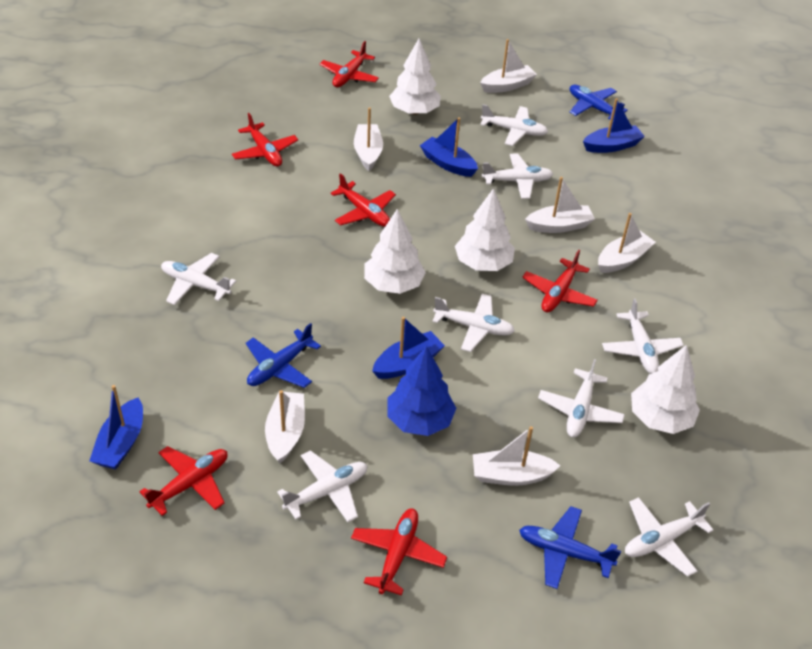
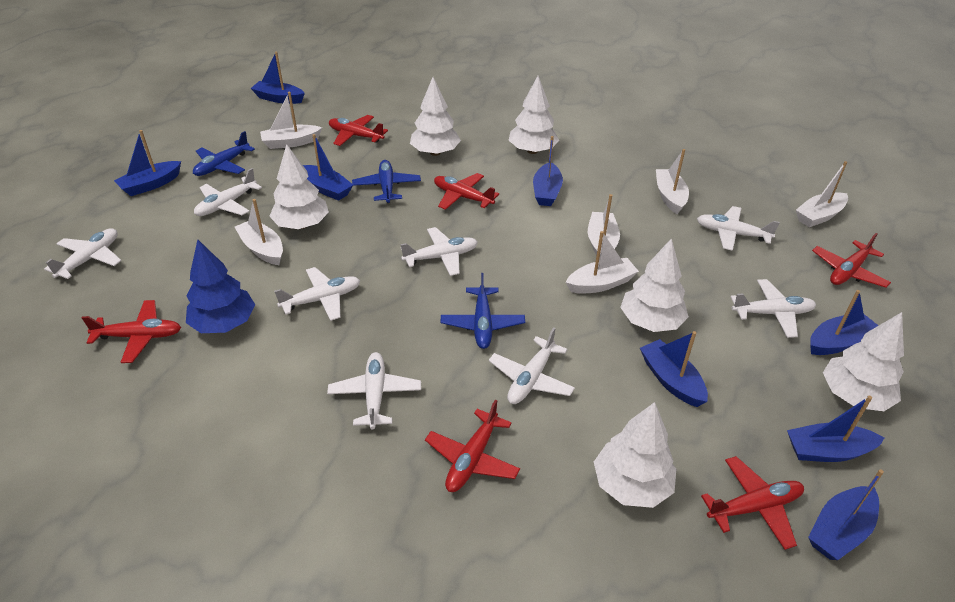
blue boat: [89,385,143,469] [372,317,445,379] [420,117,478,177] [583,98,645,153] = 4 -> [114,130,181,196] [251,52,305,104] [303,134,353,201] [533,136,563,206] [640,331,708,407] [787,396,884,462] [808,469,884,560] [810,290,879,355] = 8
white tree: [364,209,426,294] [389,39,441,115] [455,188,515,271] [631,345,700,434] = 4 -> [269,144,329,229] [410,77,461,156] [508,76,559,154] [594,402,676,508] [620,238,689,332] [823,312,904,411] = 6

